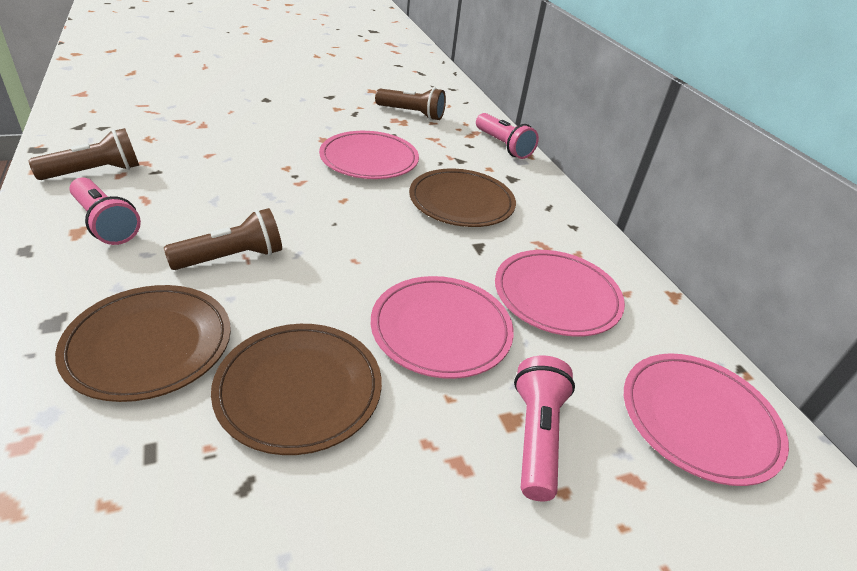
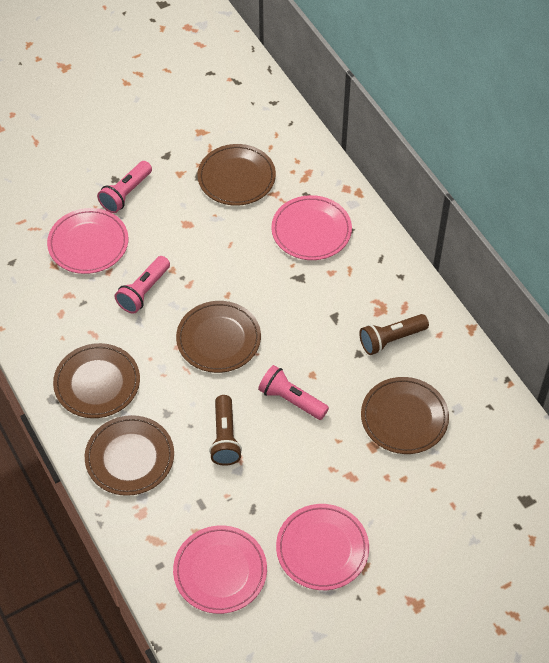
brown flashlight: [28,128,139,180] [164,208,282,270] [375,88,446,120] = 3 -> [209,395,242,466] [359,314,429,355] = 2
brown plate: [55,285,231,402] [211,324,382,455] [409,169,516,227] = 3 -> [53,343,140,418] [85,415,174,496] [176,301,261,373] [197,144,276,206] [361,377,449,454] = 5

